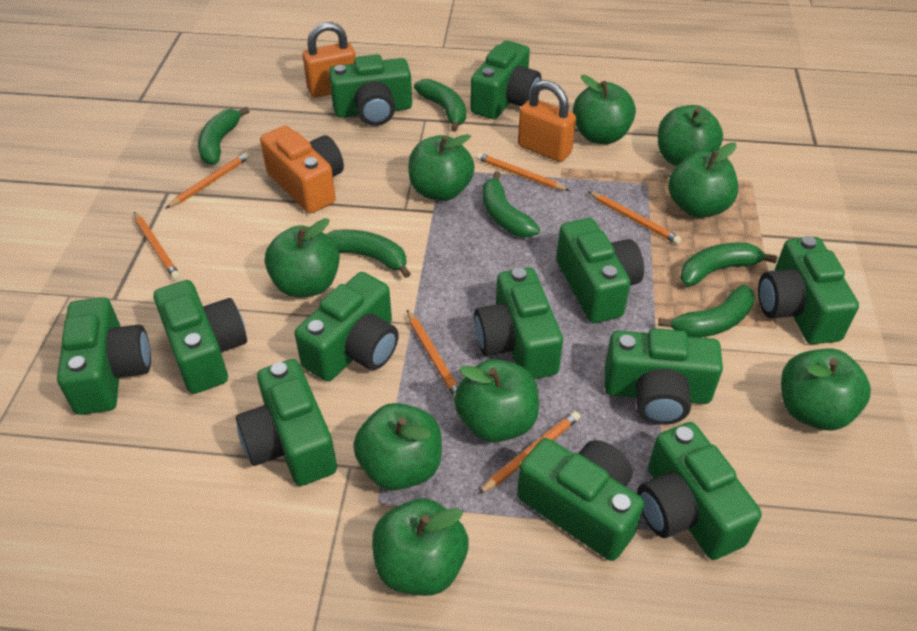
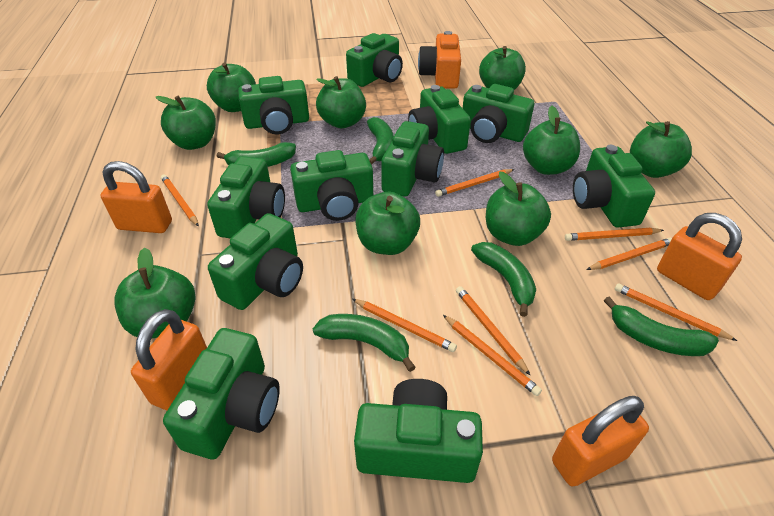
green banana: [198,107,250,165] [326,230,411,278] [414,79,466,132] [483,171,540,237] [658,285,755,337] [680,243,777,286] = 6 -> [217,142,296,167] [313,314,416,372] [367,117,394,165] [471,242,536,317] [604,297,719,356] = 5
green camera: [57,297,151,415] [154,280,247,394] [236,359,337,486] [295,272,399,381] [329,54,412,126] [470,41,541,119] [474,267,563,379] [517,438,644,561] [556,218,644,323] [605,328,723,425] [637,422,762,560] [758,236,859,344] = 12 -> [163,328,280,459] [207,156,285,239] [208,213,303,310] [238,76,309,134] [290,150,373,221] [346,33,403,87] [354,379,483,483] [381,121,444,196] [408,85,471,154] [463,84,534,143] [573,145,655,227] = 11
orange padlock: [303,22,356,98] [518,80,576,162] = 2 -> [101,161,172,233] [131,309,207,410] [552,396,649,487] [657,213,742,300] = 4
orange pencil: [134,212,180,280] [165,152,250,209] [407,310,458,397] [476,153,570,191] [478,411,580,494] [588,191,681,244] = 6 -> [161,175,199,227] [353,299,457,352] [435,169,515,197] [443,315,542,396] [456,286,531,376] [565,228,664,241] [586,238,672,270] [615,283,737,341] = 8

